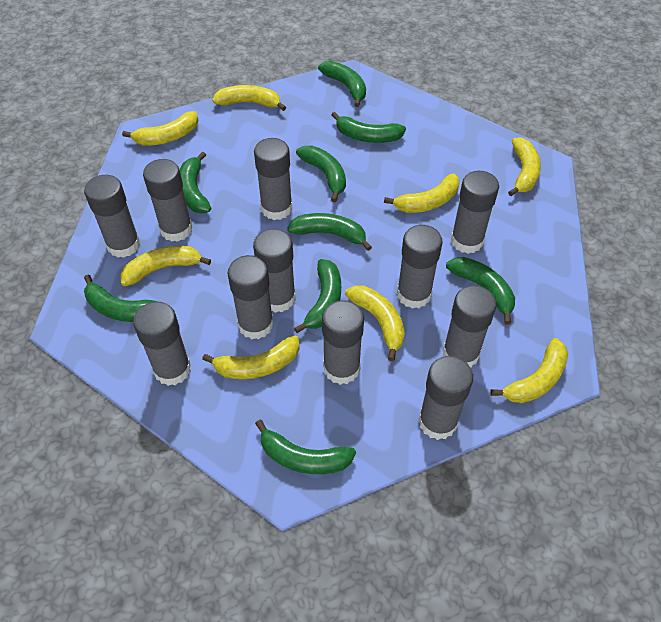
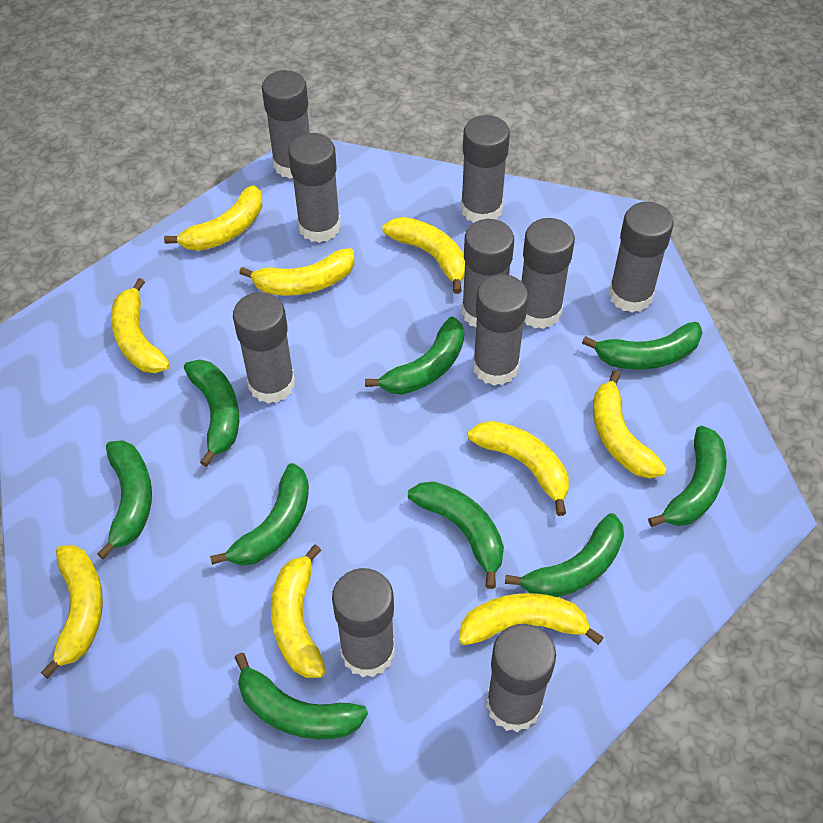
grey glue stick: [84,175,140,258] [133,301,191,386] [143,159,193,242] [228,255,274,339] [253,229,296,313] [254,138,292,220] [322,300,364,385] [397,225,443,309] [418,356,473,440] [443,285,496,368] [451,171,499,254] = 11 -> [233,292,295,403] [262,70,310,179] [288,133,341,243] [332,568,395,677] [461,115,510,223] [462,219,514,327] [473,274,529,386] [486,624,556,732] [522,218,575,329] [608,202,674,313] = 10
yellow banana: [120,245,211,286] [122,111,198,146] [202,336,300,379] [212,85,286,111] [345,285,405,361] [384,174,460,213] [490,338,568,403] [508,137,541,196] = 8 -> [40,545,103,679] [111,278,170,373] [164,185,263,251] [239,248,355,296] [271,545,326,678] [383,217,465,294] [459,593,604,645] [468,421,569,516] [593,370,667,478] = 9

